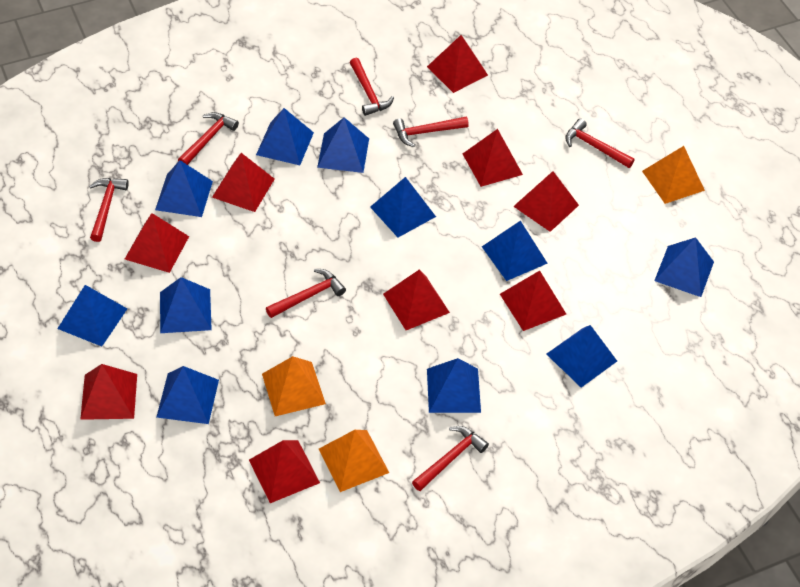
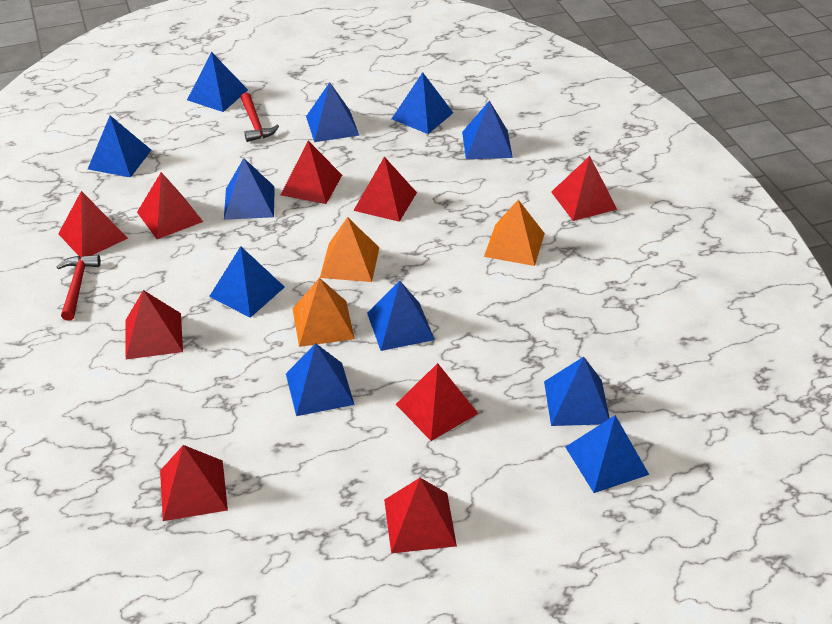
red hammer: [89,178,129,242] [178,112,239,165] [266,269,346,318] [350,58,394,116] [393,117,469,147] [412,426,489,491] [565,118,635,168] = 7 -> [57,255,101,321] [241,93,279,142] = 2

